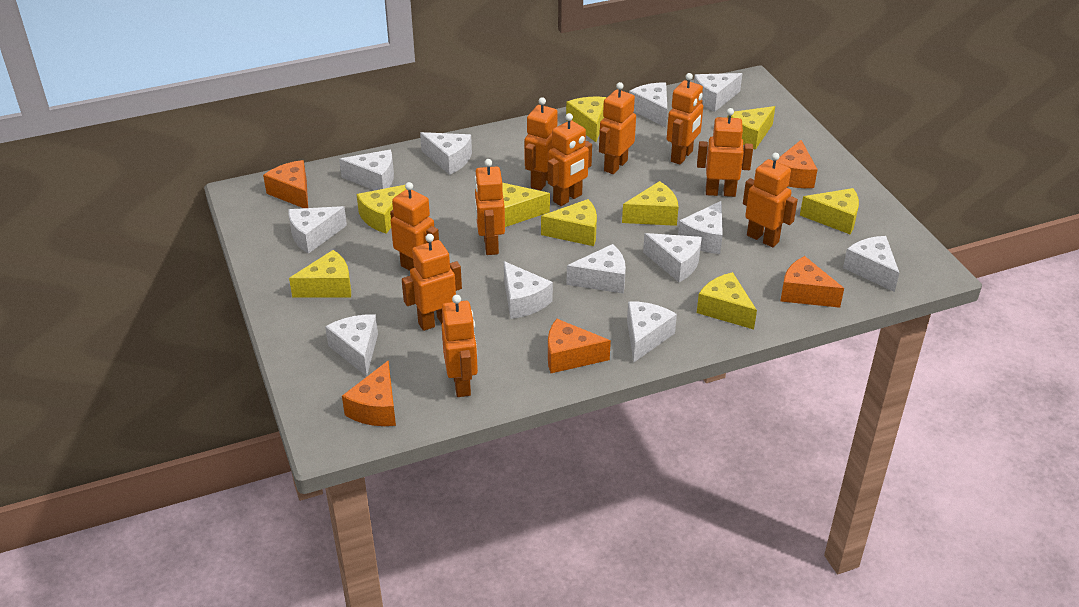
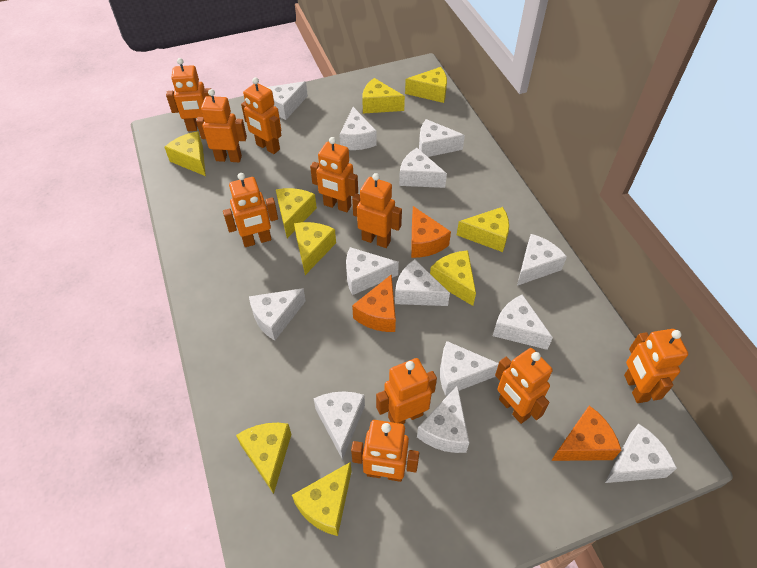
orange cheese: [263,160,308,208] [342,361,396,426] [548,319,611,373] [776,140,818,188] [781,256,844,308] = 5 -> [352,274,396,332] [411,206,451,258] [551,406,622,461] = 3
white cheese: [288,206,347,254] [325,315,378,377] [339,150,394,190] [420,132,472,175] [504,261,553,319] [567,244,626,294] [627,301,677,362] [629,83,667,127] [643,233,702,282] [678,201,723,254] [694,73,743,112] [843,236,899,292] = 12 -> [249,288,306,341] [266,81,308,120] [313,392,365,460] [339,107,377,150] [346,247,399,295] [395,259,450,306] [399,148,447,188] [417,385,469,453] [419,119,465,157] [440,341,499,396] [493,294,553,350] [517,234,567,286] [605,424,677,483] = 13

